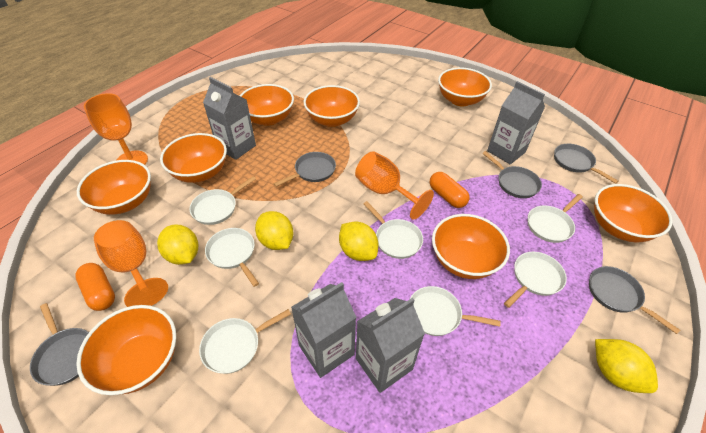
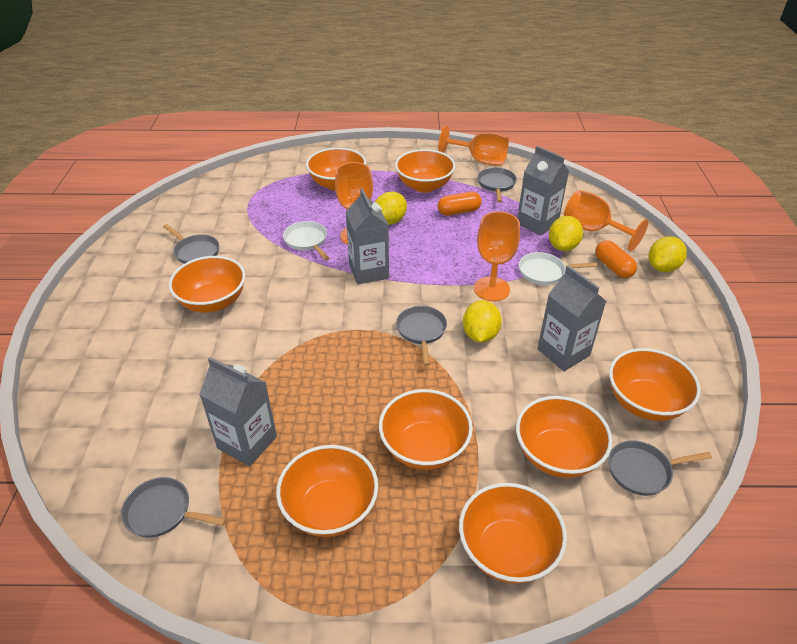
orange goblet: [84,93,148,165] [94,220,168,307] [355,151,434,220] = 3 -> [335,162,373,245] [438,125,509,166] [474,211,520,301] [564,190,648,251] = 4
white pan: [190,176,256,225] [199,309,291,374] [205,228,259,287] [364,201,423,259] [410,286,501,336] [504,252,567,308] [528,194,583,243] = 7 -> [283,221,330,261] [519,252,597,285] = 2

